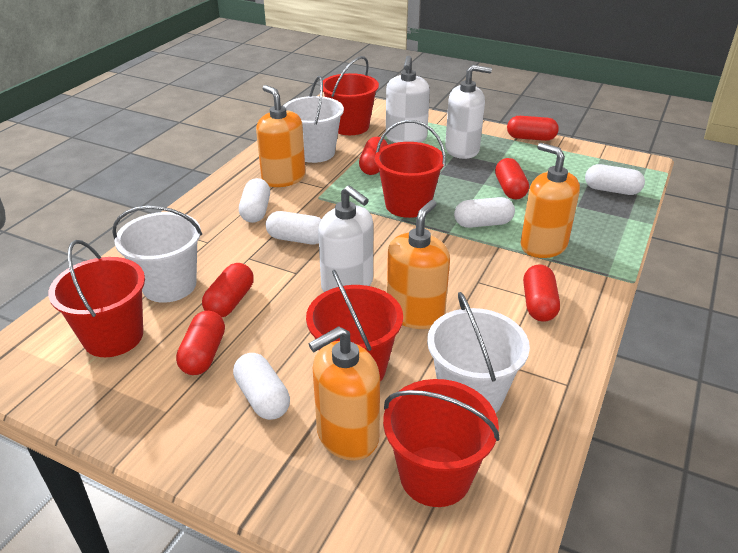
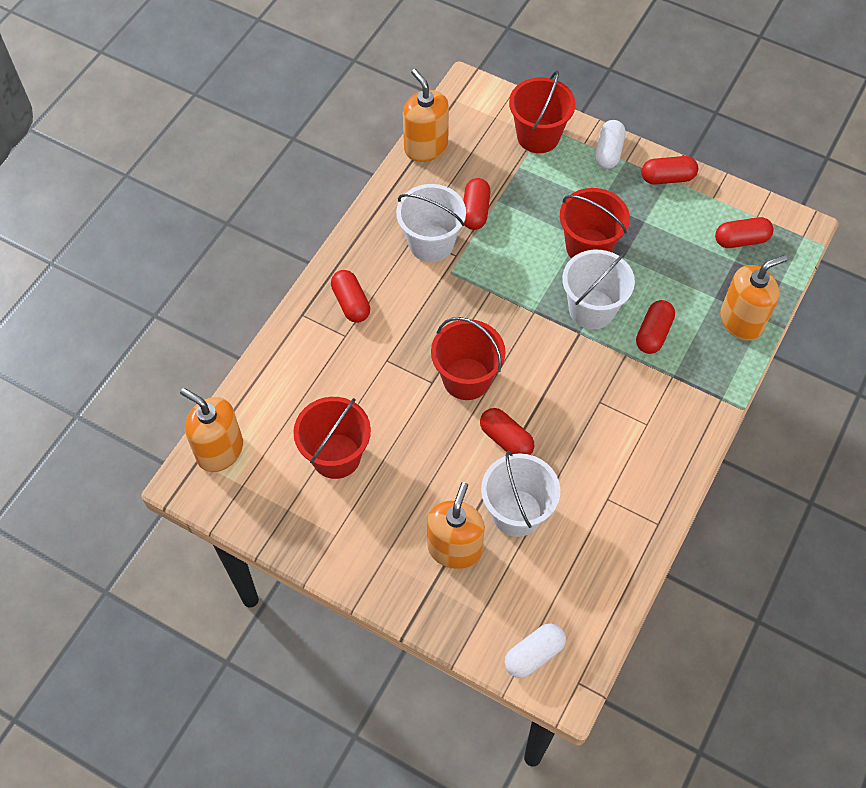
red bucket: [48,240,145,357] [306,270,403,382] [323,56,379,135] [375,120,446,218] [383,379,500,507] = 5 -> [293,397,371,479] [431,317,506,400] [509,70,576,153] [560,188,630,258] = 4
white capsule: [233,353,290,420] [239,178,270,223] [266,211,322,244] [454,197,515,228] [585,164,645,195] = 5 -> [505,623,566,678] [595,120,625,169] = 2
white soap dispenser: [318,185,373,292] [386,56,430,143] [445,65,492,159] = 3 -> none = 0

